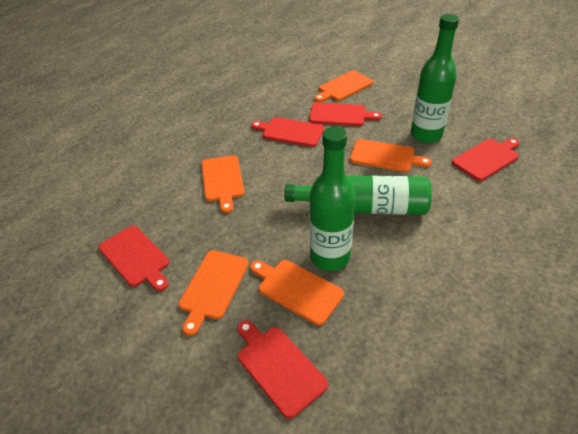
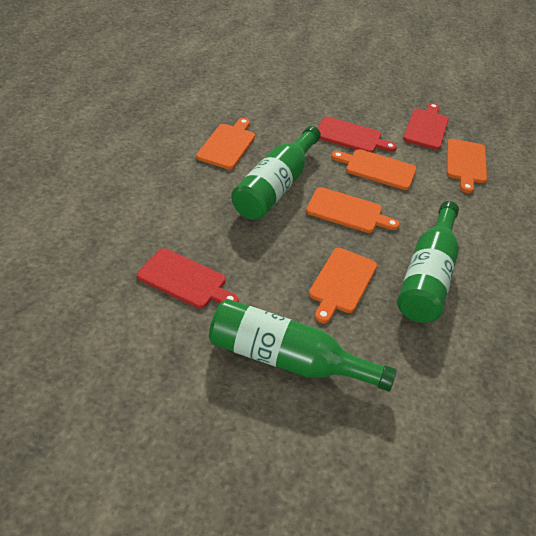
red cutting board: [98,226,169,291] [238,320,328,419] [251,117,324,147] [309,102,382,126] [452,138,520,181] = 5 -> [137,248,239,309] [318,116,397,153] [403,103,449,150] = 3

